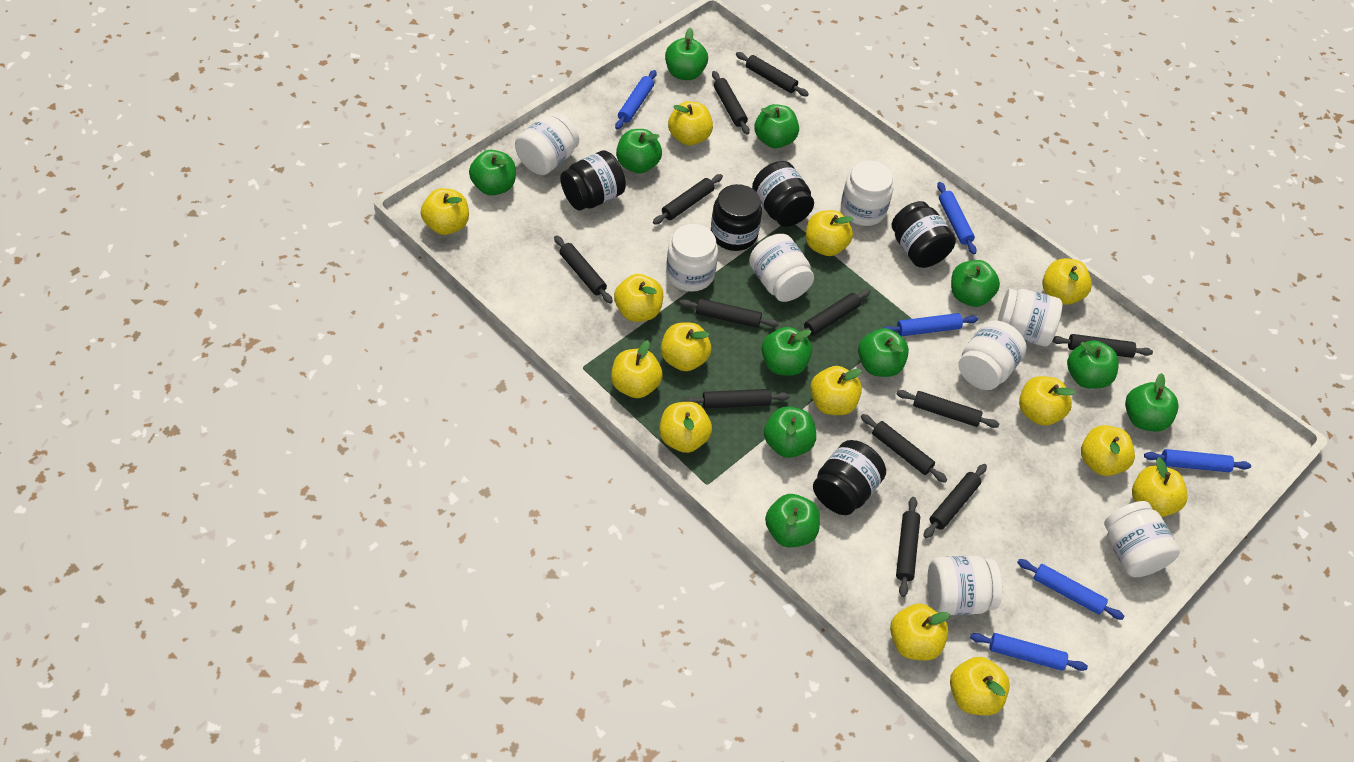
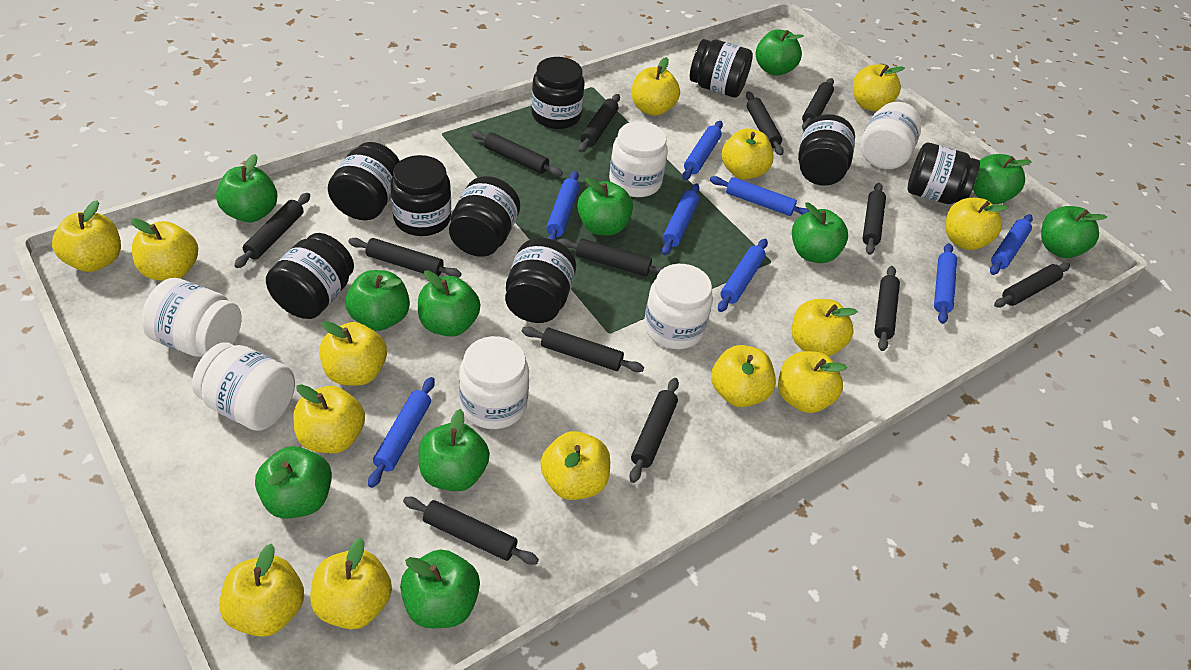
black jar: [560,150,626,210] [711,184,762,251] [752,161,814,227] [813,440,886,515] [892,201,956,268] = 5 -> [266,233,354,319] [328,142,400,220] [390,155,451,236] [449,176,520,257] [505,238,576,323] [531,57,585,129] [690,39,753,98] [798,114,855,185] [907,143,980,204] = 9
black rolling pin: [554,235,613,304] [653,174,723,225] [679,298,779,328] [684,389,790,409] [712,71,750,135] [736,52,809,96] [799,289,871,336] [861,414,947,483] [896,497,920,597] [897,390,999,428] [923,464,987,538] [1052,334,1153,358] = 12 -> [234,193,310,268] [348,238,462,277] [403,497,539,565] [471,130,563,176] [522,327,644,372] [558,238,665,276] [578,94,620,153] [629,378,679,483] [746,91,784,156] [802,78,834,130] [862,183,886,255] [874,266,900,351] [994,263,1070,308] = 13
blue rolling pin: [615,70,657,130] [884,313,978,336] [937,182,977,255] [970,633,1088,671] [1017,559,1125,620] [1144,449,1251,472] = 6 -> [368,377,435,488] [546,171,580,241] [662,184,699,255] [682,121,723,180] [710,176,809,216] [718,239,768,312] [934,243,957,324] [990,214,1033,275] = 8
white jar: [515,113,579,175] [666,224,718,292] [749,234,814,302] [841,161,894,226] [927,556,1002,615] [958,320,1027,390] [998,288,1062,346] [1104,501,1180,577] = 8 -> [142,278,242,357] [192,342,295,431] [459,336,529,429] [609,121,668,197] [644,264,713,349] [860,102,921,169] = 6

